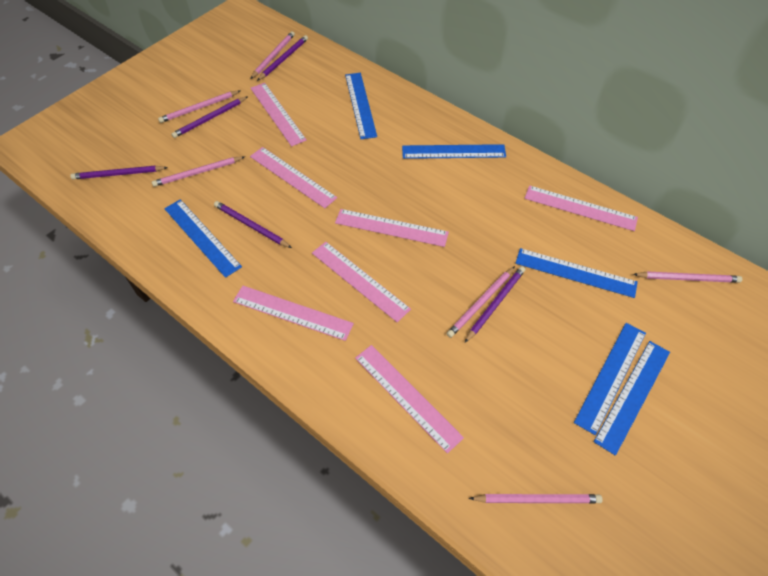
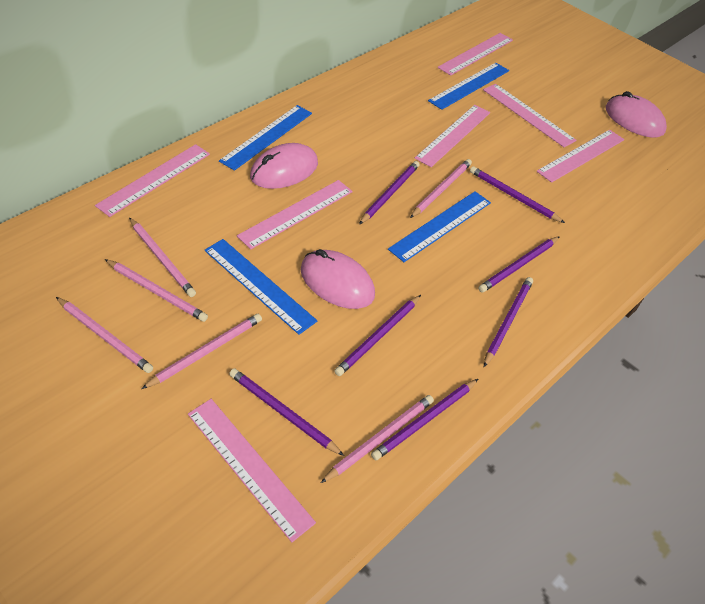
blue ruler: [164,199,242,278] [345,73,377,139] [402,144,506,159] [515,248,638,298] [574,323,646,435] [594,341,670,456] = 6 -> [204,239,317,335] [219,105,312,171] [388,191,491,262] [428,63,509,110] = 4
pink mouse: none = 0 -> [250,143,318,189] [301,249,375,309] [606,91,667,138] = 3
purple pencil: [70,165,168,179] [172,96,248,138] [214,201,292,248] [257,35,308,81] [465,266,525,343] = 5 -> [229,368,344,456] [334,295,421,376] [359,161,420,225] [371,379,478,460] [470,166,565,223] [478,236,560,293] [484,277,533,367] = 7

